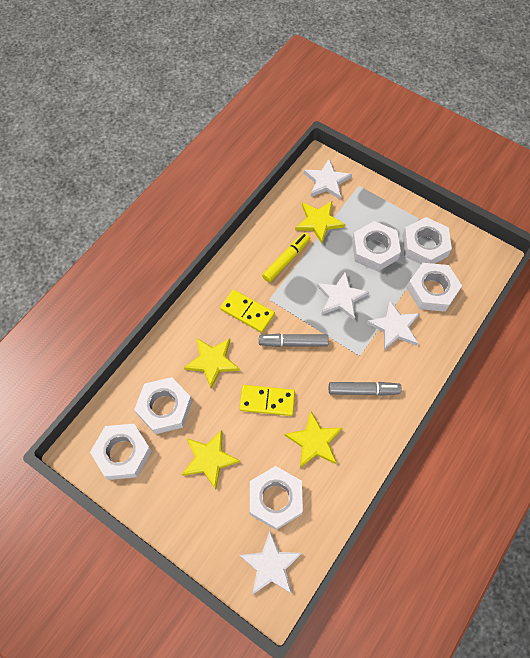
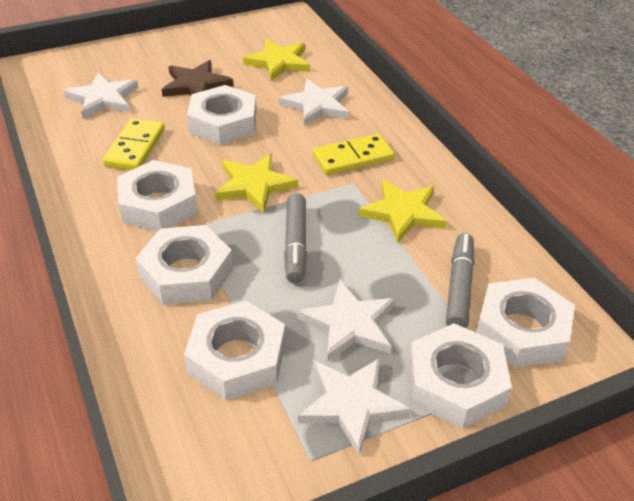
brown star: none = 0 -> [162,60,233,97] = 1
yellow marker: [262,233,310,282] = 1 -> none = 0
yellow star: [182,430,240,490] [184,338,240,388] [284,411,342,468] [295,200,345,244] = 4 -> [215,154,298,213] [243,39,310,81] [358,180,447,243] = 3

